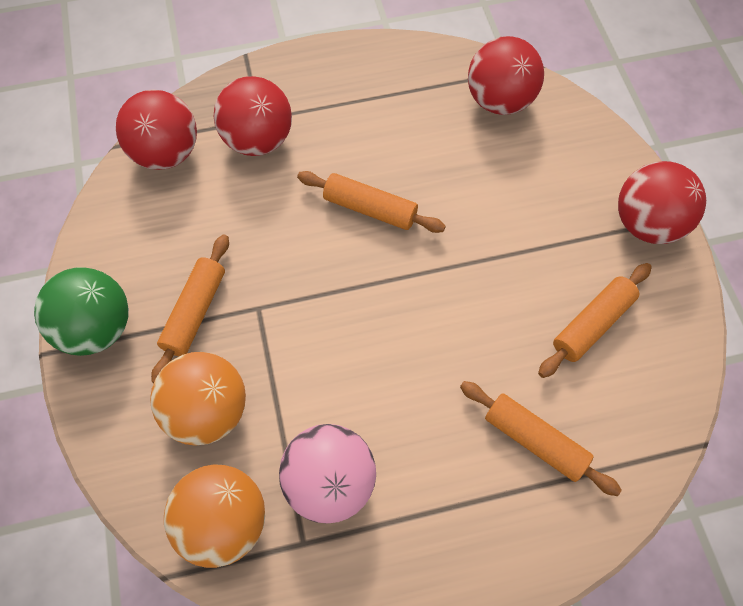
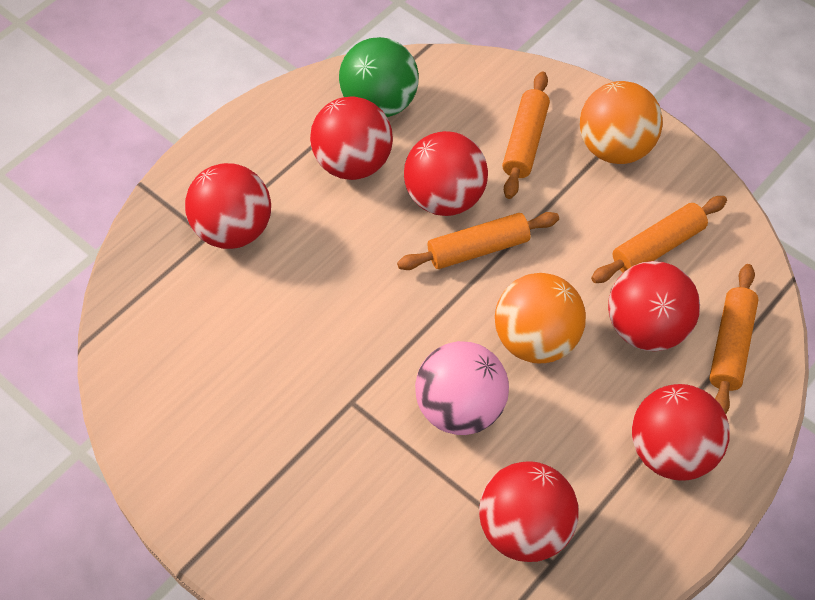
red ball: [116,89,197,170] [214,76,292,156] [468,36,544,115] [618,161,706,244] = 4 -> [185,163,271,249] [310,97,393,180] [404,131,488,216] [479,461,579,562] [608,261,700,351] [632,384,730,481] = 6

